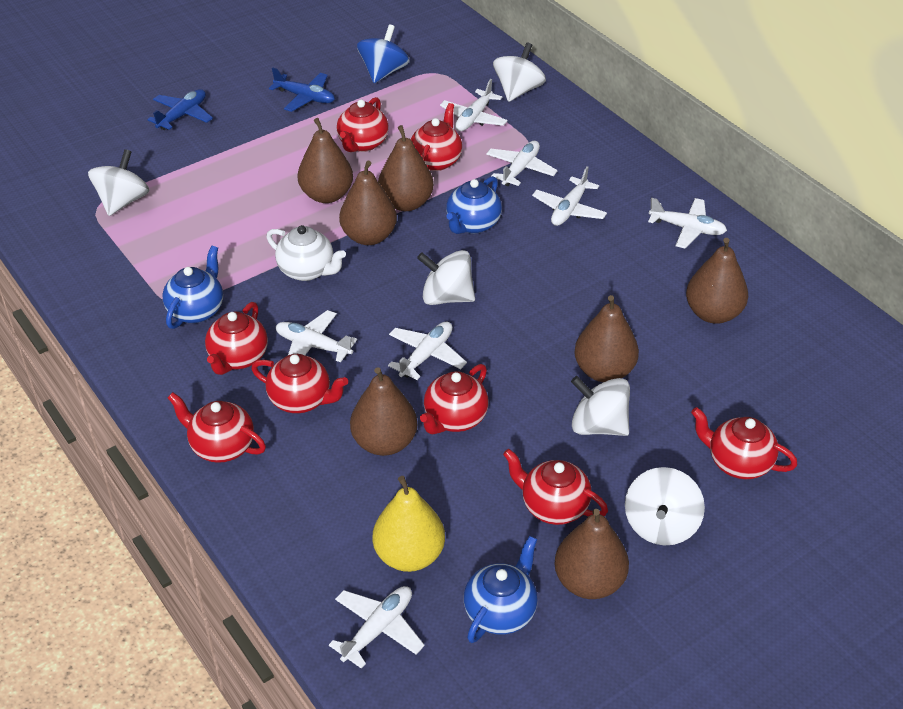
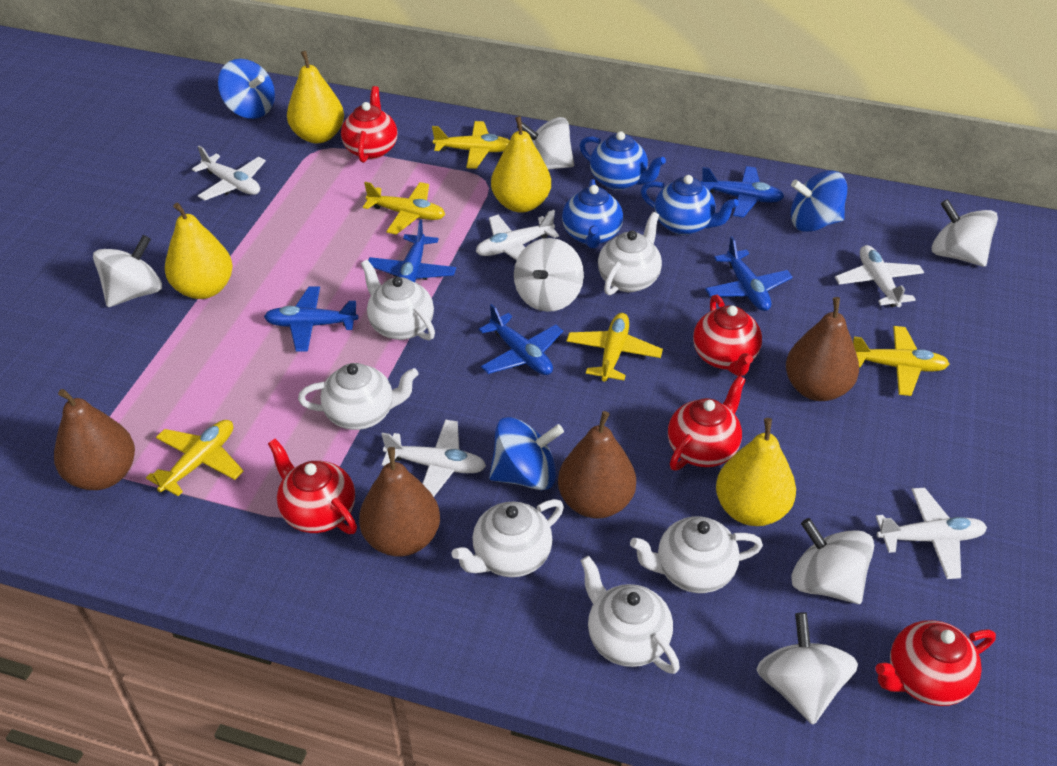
blue plane: [147,89,213,130] [269,68,335,112] = 2 -> [264,286,359,352] [368,220,456,282] [479,304,563,375] [701,166,784,218] [705,236,793,311] = 5
blue spinning top: [357,24,409,83] = 1 -> [218,59,275,119] [489,417,564,490] [790,171,847,232] = 3
brown pear: [297,118,353,203] [339,161,397,245] [350,367,417,456] [378,125,434,211] [554,509,629,599] [574,295,639,382] [686,238,748,324] = 7 -> [54,389,135,490] [359,447,440,557] [558,411,636,518] [786,297,859,401] = 4
red teapot: [168,392,266,463] [205,302,268,375] [251,354,348,413] [337,97,389,152] [411,103,462,171] [420,364,489,434] [503,449,608,525] [691,407,798,479] = 8 -> [268,439,357,534] [341,86,398,163] [668,376,746,471] [693,295,762,376] [875,620,996,706] = 5
white plane: [276,310,357,362] [329,586,425,669] [388,321,467,380] [440,79,508,131] [486,141,558,186] [532,166,607,226] [648,198,727,248] = 7 -> [192,146,266,200] [381,420,486,497] [476,210,559,260] [835,245,924,307] [876,488,987,579] = 5
white spinning top: [88,149,149,216] [417,250,475,305] [493,42,546,102] [571,376,630,436] [625,467,705,545] = 5 -> [93,235,162,307] [514,238,584,312] [517,117,574,170] [756,612,858,725] [791,518,874,604] [932,199,998,267] = 6
white teapot: [266,225,346,281] = 1 -> [298,363,419,430] [361,260,435,340] [451,499,564,577] [580,556,680,674] [598,212,662,295] [630,516,763,593] = 6
yellow pear: [373,476,445,572] = 1 -> [165,203,233,299] [287,51,344,143] [491,116,551,213] [716,418,796,526] = 4
yellow plane: none = 0 -> [146,420,243,496] [363,182,445,235] [432,121,510,169] [566,313,663,382] [853,326,950,396] = 5

